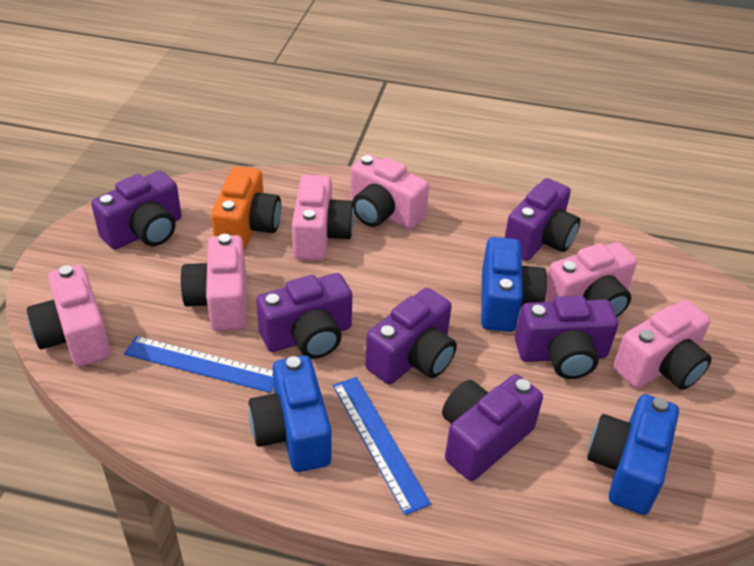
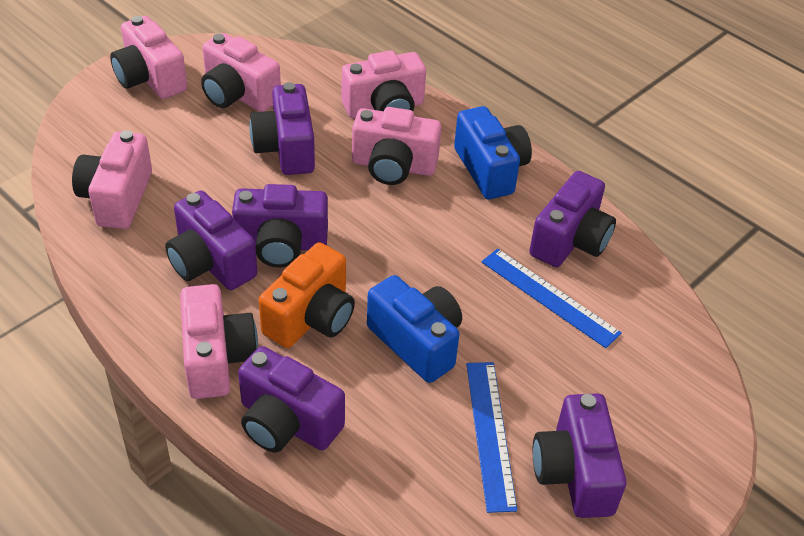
blue camera: [249,355,332,472] [481,237,547,332] [587,394,679,515] = 3 -> [367,275,462,383] [454,106,532,199] = 2

